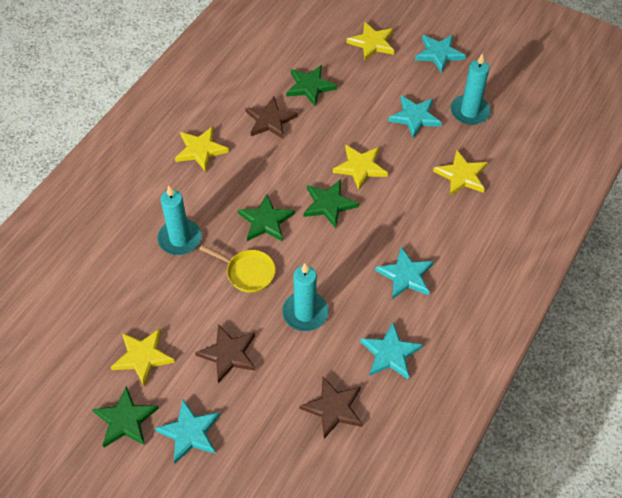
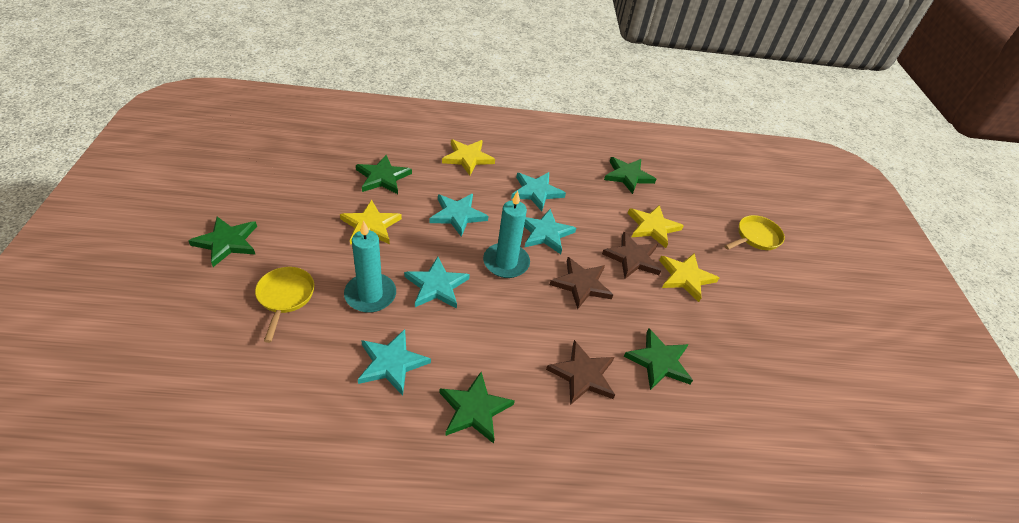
green star: [92,386,159,448] [238,194,295,241] [286,65,337,107] [303,179,359,228] = 4 -> [188,217,257,267] [356,155,412,194] [439,372,515,444] [604,157,656,194] [624,328,693,390] = 5
turquoise candle: [158,185,202,255] [282,263,329,331] [451,53,491,125] = 3 -> [344,220,396,313] [483,191,530,278] = 2
yellow pan: [199,245,276,293] = 1 -> [255,267,315,343] [724,215,785,250] = 2
yellow star: [111,329,175,387] [175,126,229,172] [333,145,388,190] [346,22,395,61] [433,150,488,196] = 5 -> [340,200,402,245] [442,139,495,175] [628,205,684,248] [659,253,719,302] = 4

